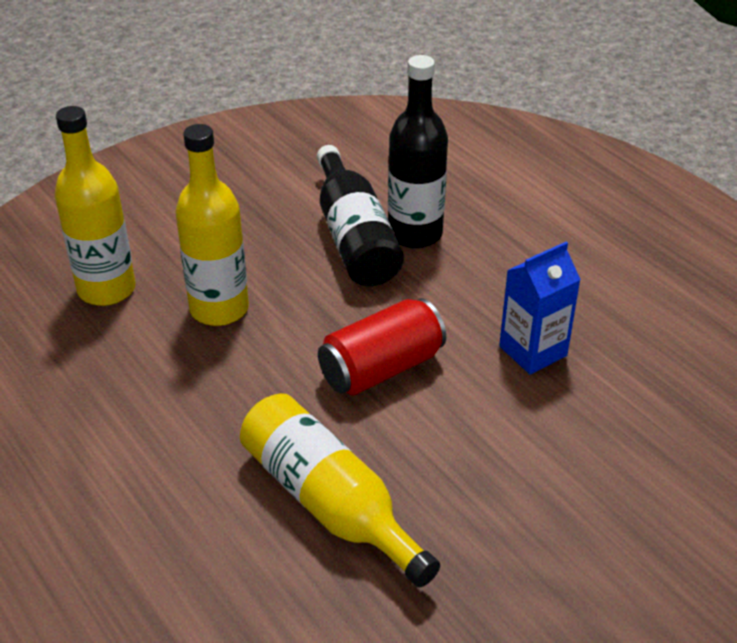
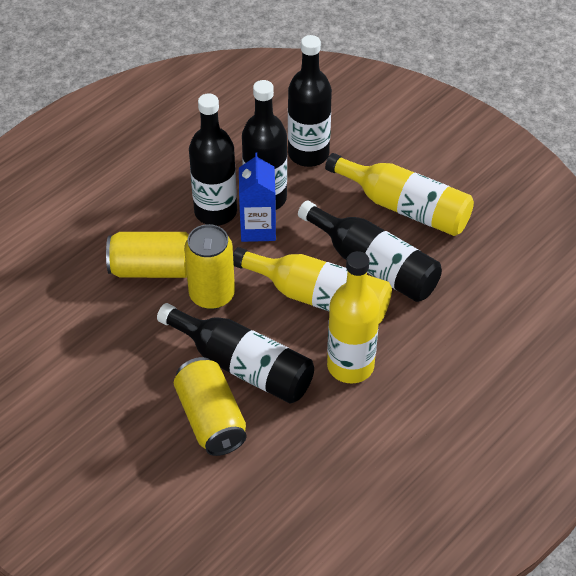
black bottle: [317,145,404,286] [388,55,448,248] = 2 -> [157,303,314,403] [189,93,237,226] [242,80,287,210] [288,35,332,167] [298,201,442,302] = 5
red can: [318,298,446,395] = 1 -> none = 0
yellow can: none = 0 -> [106,232,188,278] [174,357,247,456] [184,224,235,309] = 3

